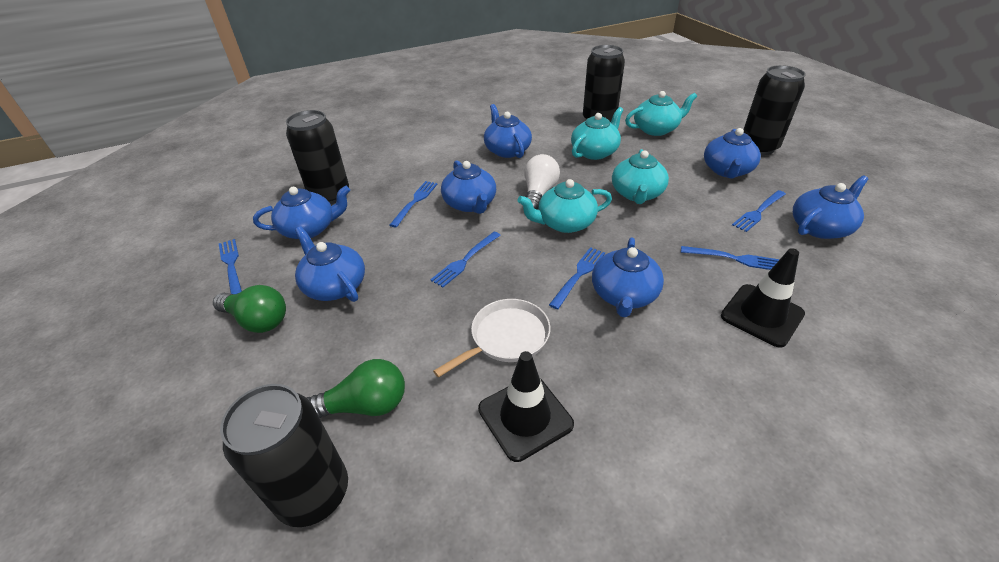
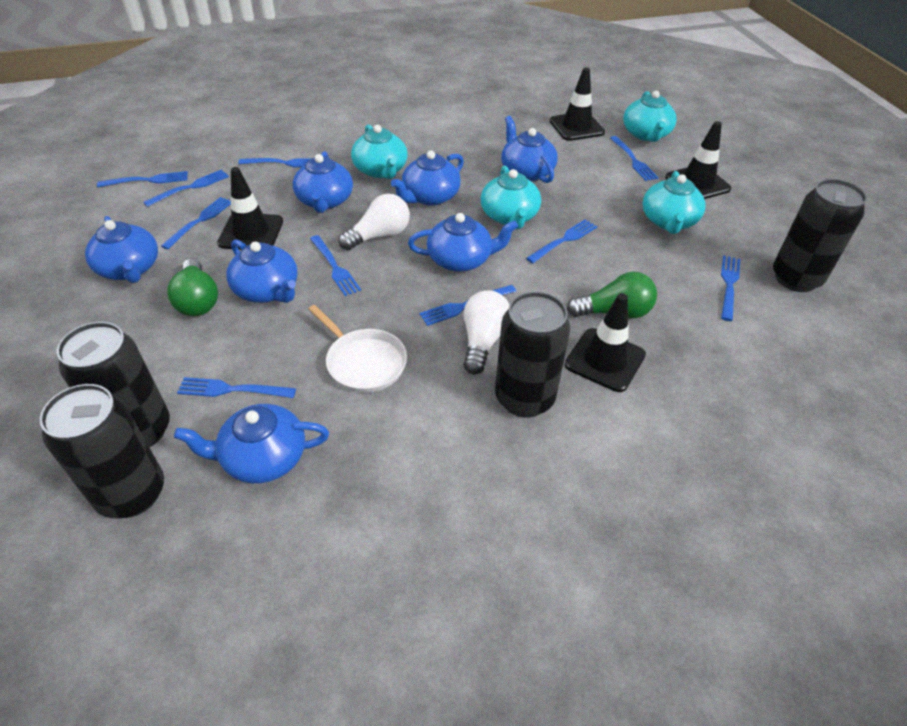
black traffic cone: [478,351,574,462] [721,248,805,348] = 2 -> [217,167,283,250] [550,67,605,141] [565,293,646,392] [666,121,731,199] = 4
blue fork: [219,239,242,294] [389,181,438,228] [430,232,501,287] [549,247,605,309] [681,246,780,270] [732,190,786,232] = 6 -> [97,171,188,187] [143,170,229,207] [161,197,231,249] [177,377,296,398] [238,158,310,168] [310,235,361,296] [419,285,516,326] [526,219,597,263] [610,136,659,181] [721,255,740,321] = 10
white light bulb: [524,154,560,210] = 1 -> [339,194,410,250] [463,290,510,375] = 2

